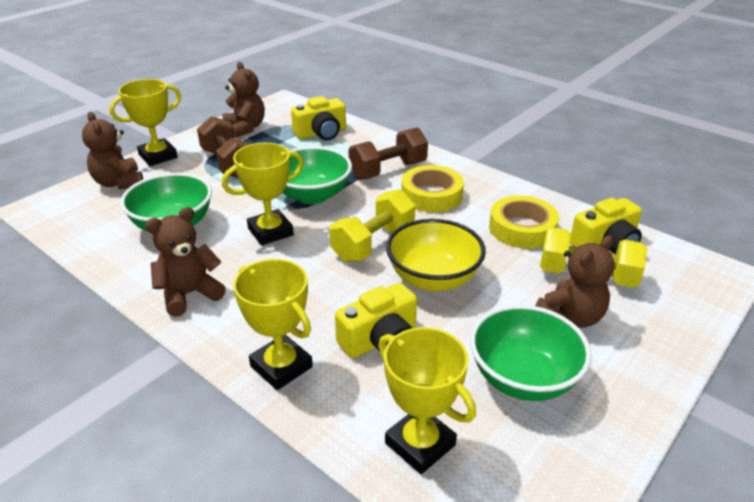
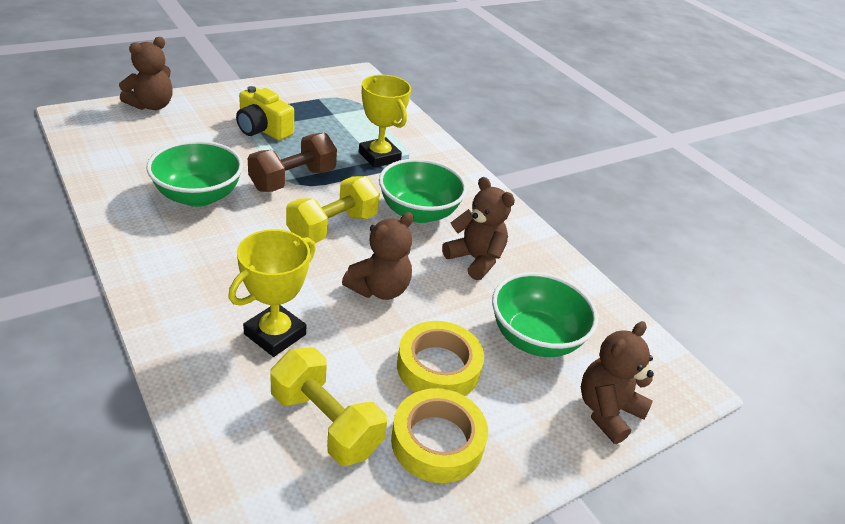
brown dumbbell: [197,116,250,177] [348,127,428,180] = 2 -> [248,133,337,192] = 1
yellow bowl: [386,219,486,291] = 1 -> none = 0
yellow camera: [291,96,346,140] [335,283,417,358] [570,198,642,254] = 3 -> [236,86,294,140] = 1
yellow trophy: [109,79,181,166] [222,143,304,246] [233,259,313,390] [378,327,476,474] = 4 -> [228,229,316,357] [359,75,411,168] = 2

